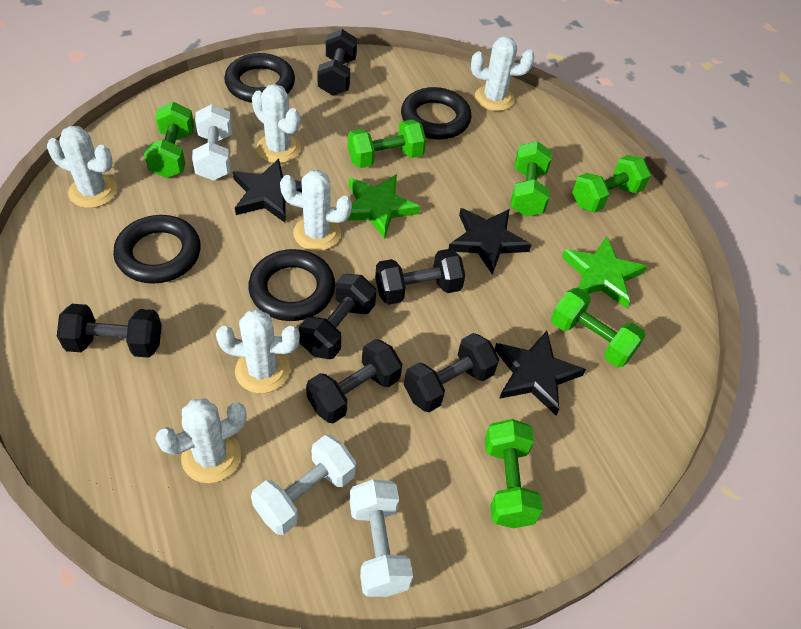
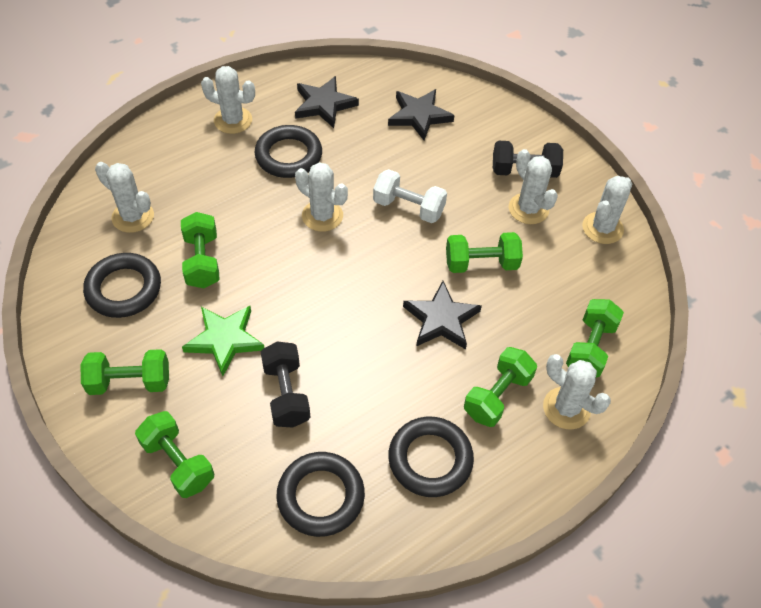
black dumbbell: [57,304,162,358] [299,274,376,359] [306,339,402,423] [317,29,357,96] [375,249,465,305] [404,333,499,412] = 6 -> [261,341,310,427] [493,141,563,178] = 2
green star: [347,174,420,239] [562,237,647,308] = 2 -> [182,306,265,376] = 1
white dumbbell: [192,104,232,181] [251,435,356,535] [349,479,413,597] = 3 -> [373,169,447,223] = 1

